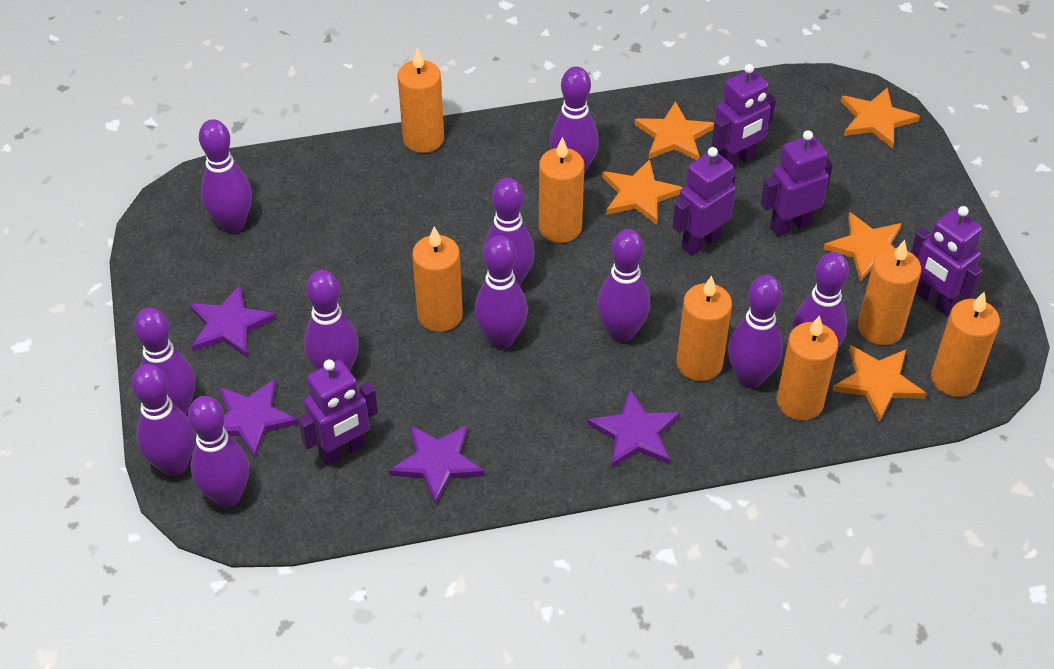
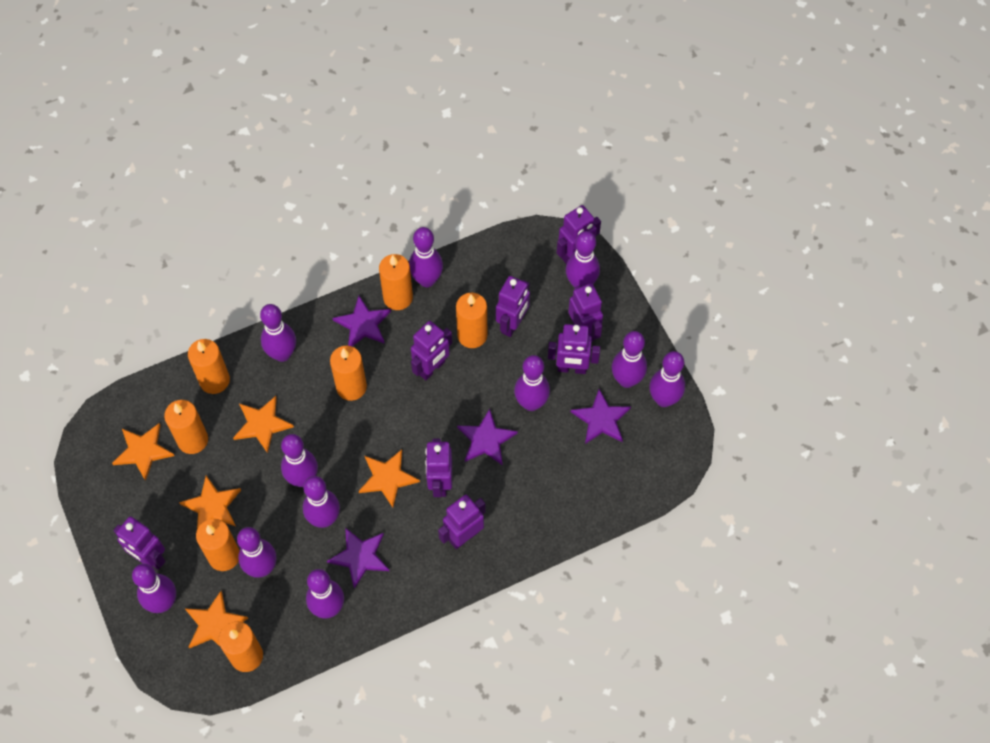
purple robot: [298,359,378,466] [672,147,736,256] [712,64,776,168] [761,130,833,237] [911,206,983,316] = 5 -> [113,516,166,570] [411,321,452,380] [425,439,452,497] [438,495,486,549] [496,276,530,337] [548,324,600,374] [557,205,601,264] [568,283,603,342] = 8

